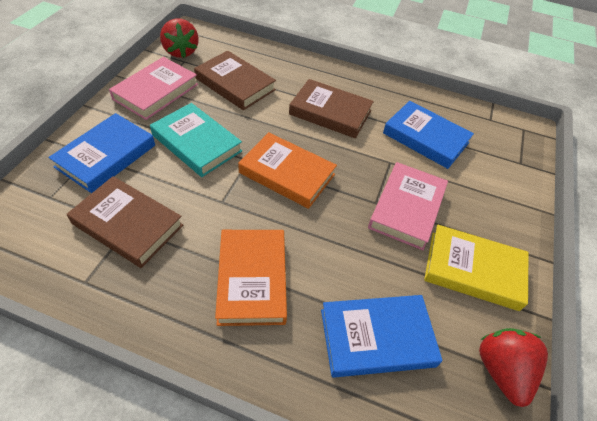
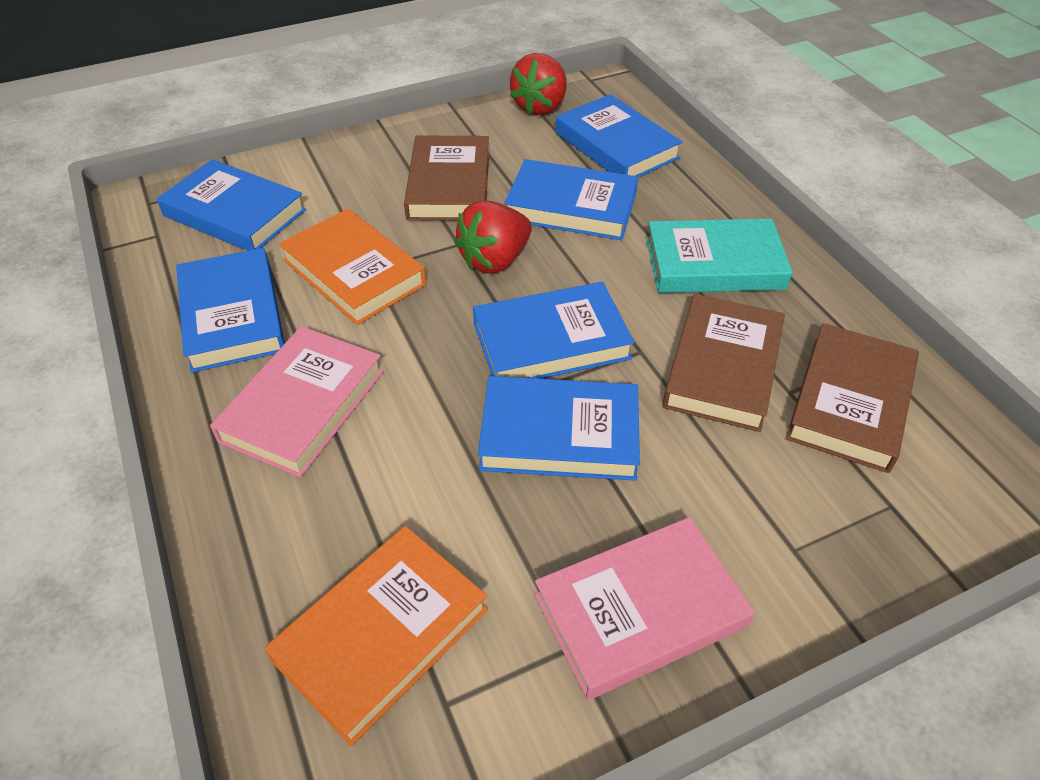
blue book: [48,113,155,193] [321,295,443,378] [383,101,474,169] = 3 -> [157,159,306,251] [176,248,285,372] [473,282,635,379] [478,376,640,481] [504,159,638,240] [556,94,682,177] = 6
yellow book: [424,225,528,311] = 1 -> none = 0

